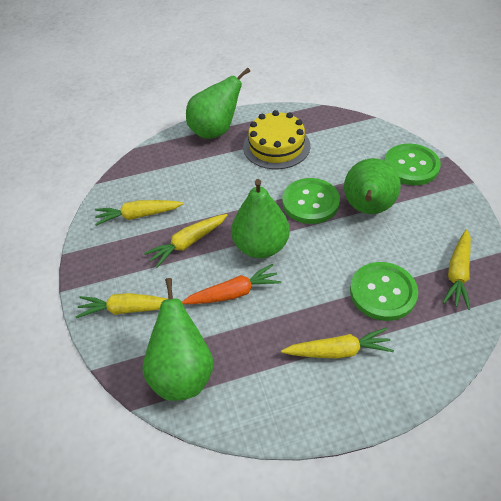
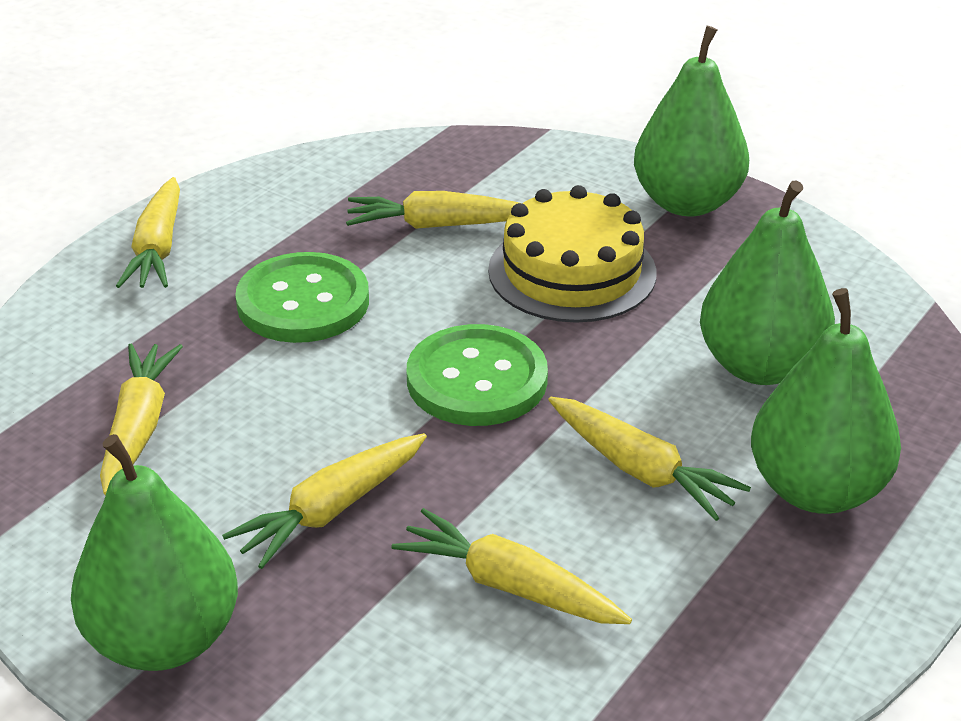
green button: [283,178,340,224] [350,262,418,321] [384,144,441,185] = 3 -> [235,252,369,343] [407,324,548,426] = 2
orange carrot: [182,264,281,304] = 1 -> none = 0
yellow carrot: [76,293,168,318] [95,200,184,226] [144,214,228,268] [281,328,394,359] [442,229,471,310] = 5 -> [100,344,183,495] [116,177,180,288] [222,433,427,569] [346,191,519,229] [392,508,632,624] [548,397,751,521] = 6

